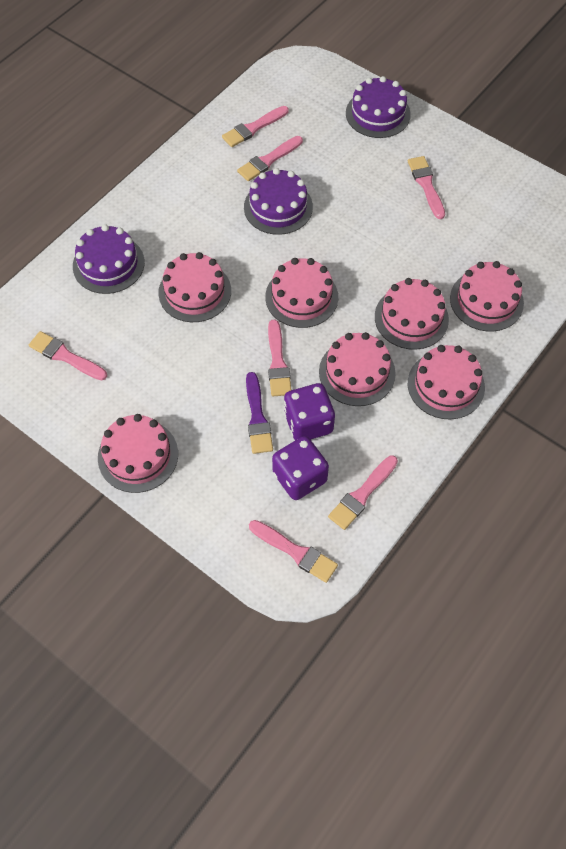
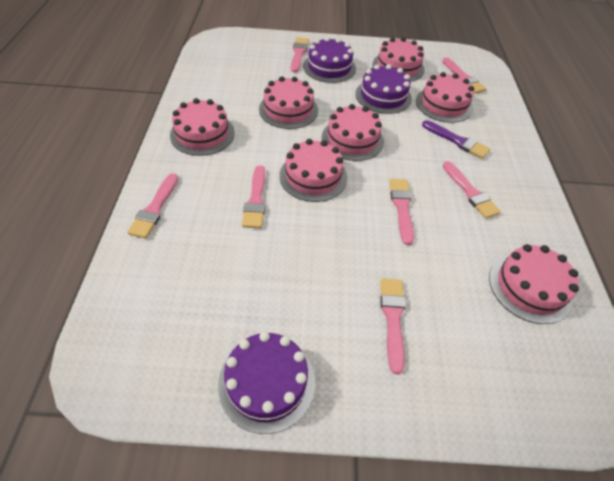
purple dice: [272,436,329,500] [284,383,335,440] = 2 -> none = 0

